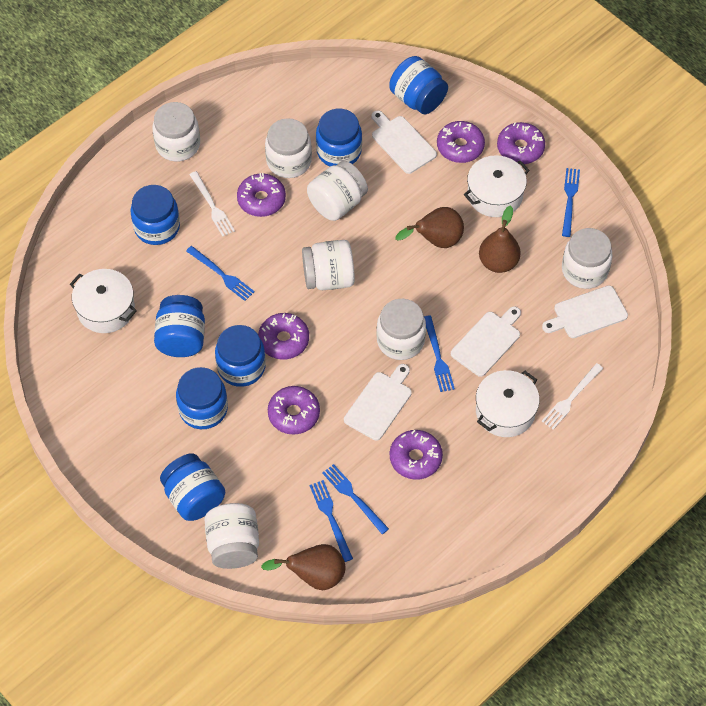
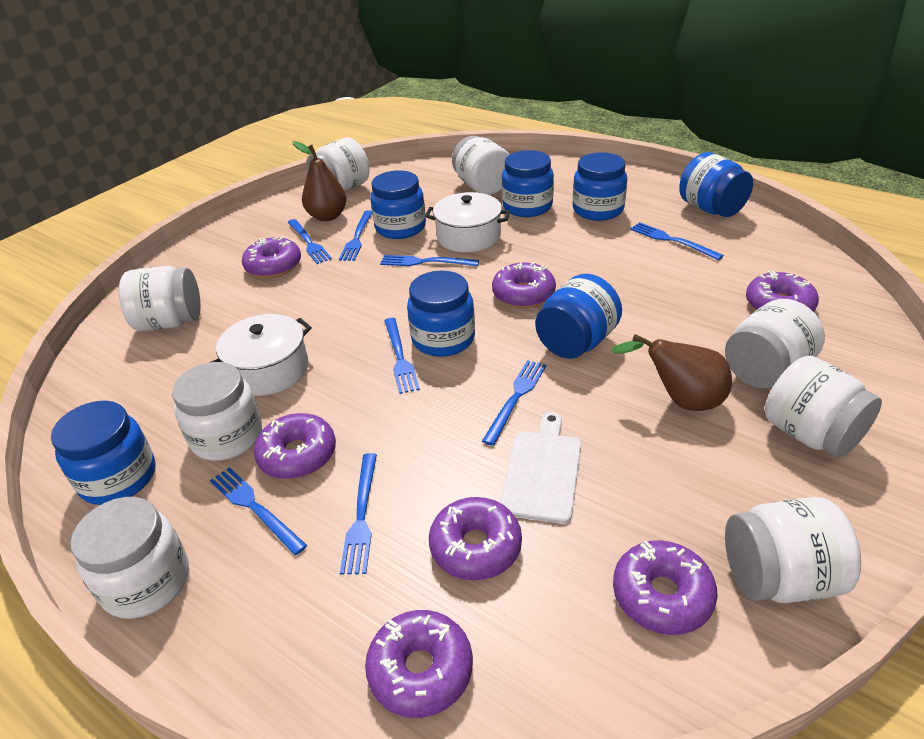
blue fork: [186,246,255,301] [309,480,353,562] [322,464,389,534] [424,315,455,392] [562,168,580,237] = 5 -> [210,467,307,555] [288,219,332,264] [339,210,372,261] [340,453,377,575] [380,255,479,266] [384,318,420,394] [482,360,546,446] [630,222,724,260] = 8
brown pear: [261,544,345,590] [395,207,464,248] [479,205,521,273] = 3 -> [293,141,347,221] [611,334,732,411] = 2
purple donut: [237,173,286,217] [258,313,309,360] [268,386,320,434] [390,430,443,480] [437,121,485,163] [497,122,545,164] = 6 -> [242,237,301,278] [254,413,336,479] [365,610,473,718] [429,497,522,581] [492,262,556,308] [613,540,718,635] [746,270,819,312] = 7
white cutting board: [344,364,412,441] [372,110,437,174] [451,306,521,377] [542,285,628,338] = 4 -> [500,412,581,524] = 1
white fork: [189,171,235,237] [542,363,603,430] = 2 -> none = 0
white jar: [152,102,200,161] [204,503,259,569] [265,118,312,178] [302,240,355,290] [307,161,368,221] [376,299,426,360] [562,228,613,289] = 7 -> [71,497,189,619] [119,266,201,331] [172,362,262,461] [306,137,370,191] [452,136,510,195] [725,299,825,388] [725,497,861,603] [765,356,882,458] = 8
white pot: [70,269,137,333] [464,155,530,217] [476,370,540,437] = 3 -> [209,314,312,396] [425,192,510,252] = 2

